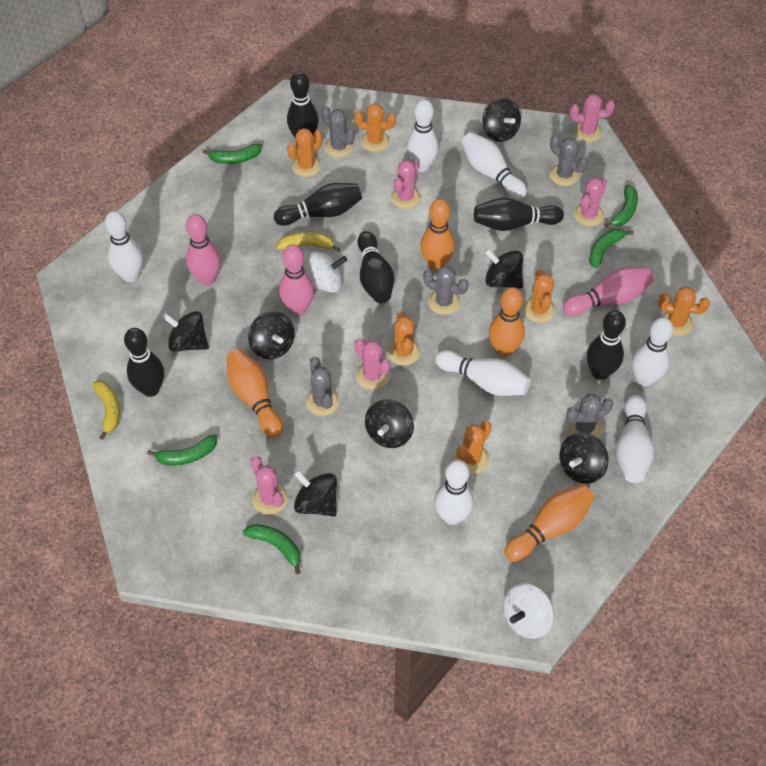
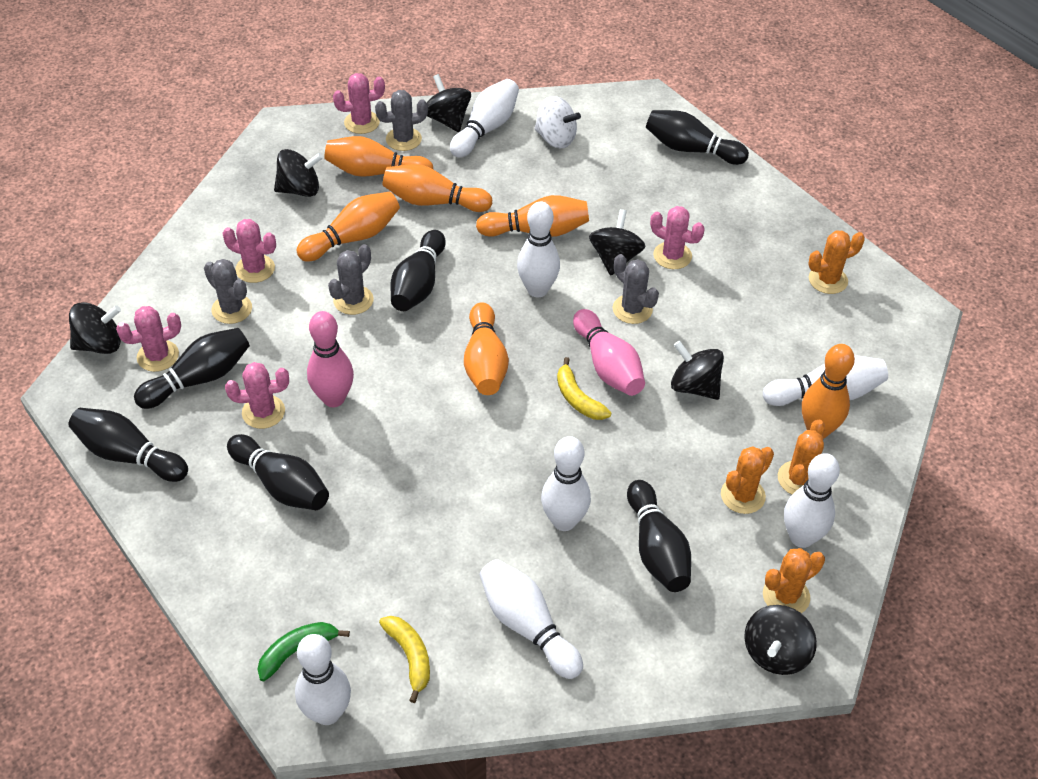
black spinning top: [162,311,209,352] [248,311,295,359] [294,469,337,517] [365,399,414,448] [482,98,521,142] [484,248,523,289] [559,432,608,484] = 7 -> [69,302,121,354] [274,149,323,197] [427,74,471,132] [589,209,645,276] [671,341,724,400] [744,605,817,675] = 6
green banana: [147,434,217,465] [202,144,262,164] [243,524,301,574] [589,229,634,269] [604,185,638,228] = 5 -> [258,622,350,681] = 1
grey cactus: [306,357,340,416] [321,106,355,158] [423,266,469,315] [550,135,588,186] [566,394,613,438] = 5 -> [204,259,252,324] [328,244,374,315] [375,90,428,151] [613,254,659,324] = 4
orange bowling pin: [226,349,283,438] [420,199,455,271] [489,287,525,357] [505,484,594,562] = 4 -> [296,192,400,262] [324,136,433,177] [383,164,492,212] [464,302,509,395] [476,195,589,237] [802,344,855,439] = 6
orange cactus: [287,128,322,177] [354,103,396,152] [387,311,420,366] [454,421,491,474] [523,269,555,323] [658,287,710,336] = 6 -> [721,446,774,514] [763,548,825,613] [778,419,825,495] [808,231,865,294] = 4
pink bowling pin: [186,214,221,285] [279,244,314,315] [563,267,653,316] = 3 -> [307,311,354,407] [573,309,645,396] = 2
white spinning top: [307,251,347,293] [503,583,554,639] = 2 -> [534,96,581,148] = 1

